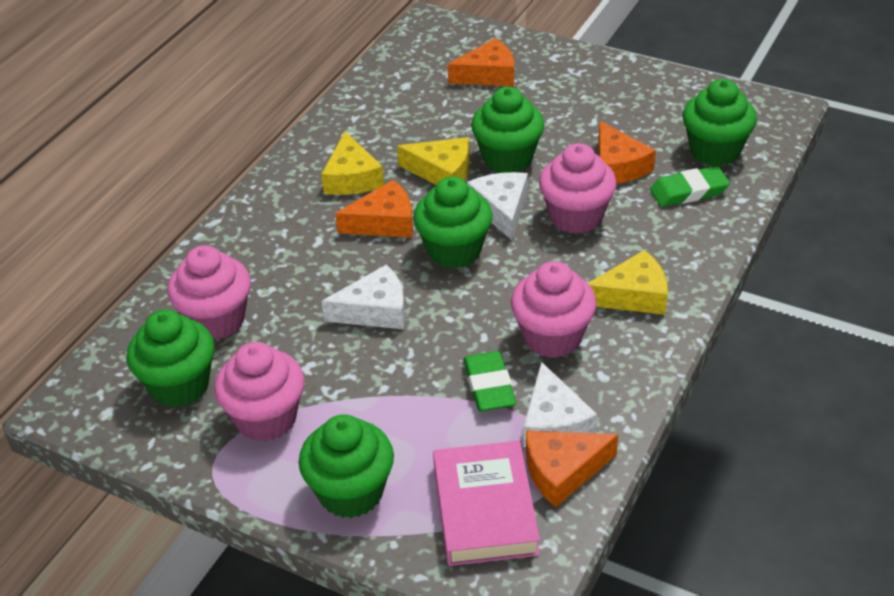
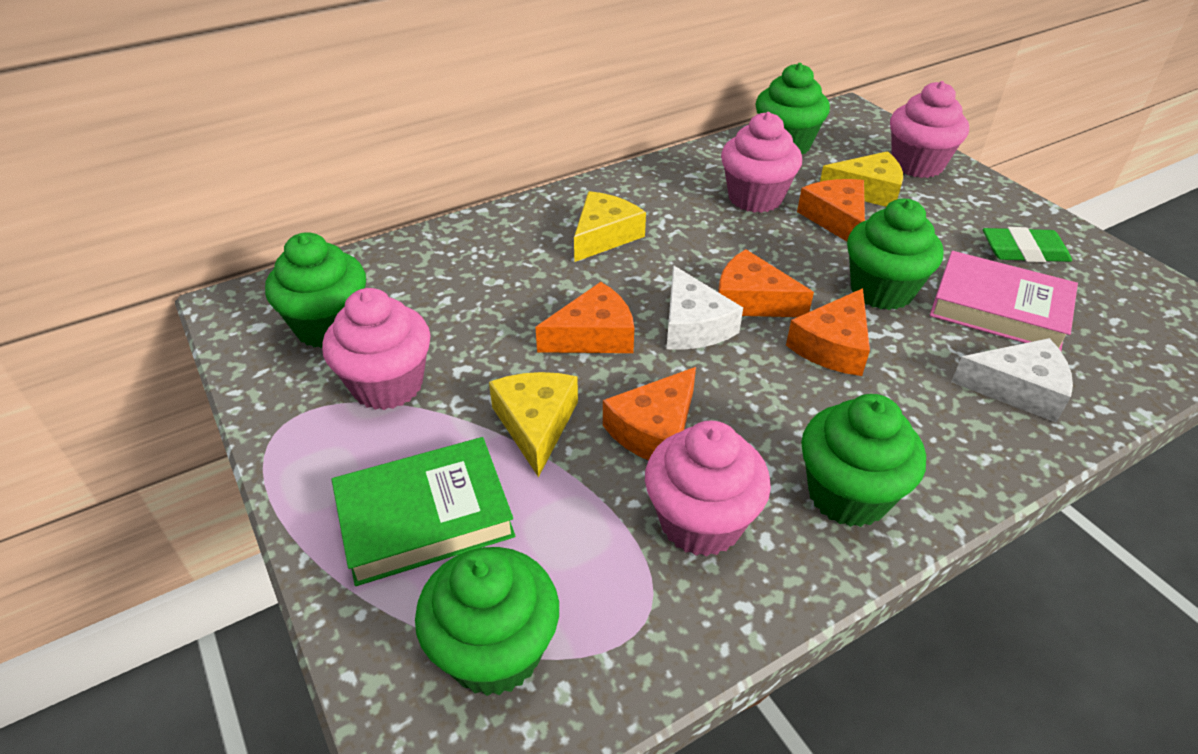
green book: none = 0 -> [332,437,515,586] = 1
green eraser: [464,351,516,411] [650,166,730,207] = 2 -> [983,227,1072,262] = 1
orange cheese: [335,180,413,238] [447,38,514,86] [526,430,618,507] [598,121,656,184] = 4 -> [535,282,634,353] [603,367,696,460] [718,249,814,317] [786,288,870,376] [797,179,865,241] = 5
white cheese: [321,264,405,329] [467,172,528,240] [523,362,597,447] = 3 -> [667,265,743,350] [951,338,1073,422] = 2

